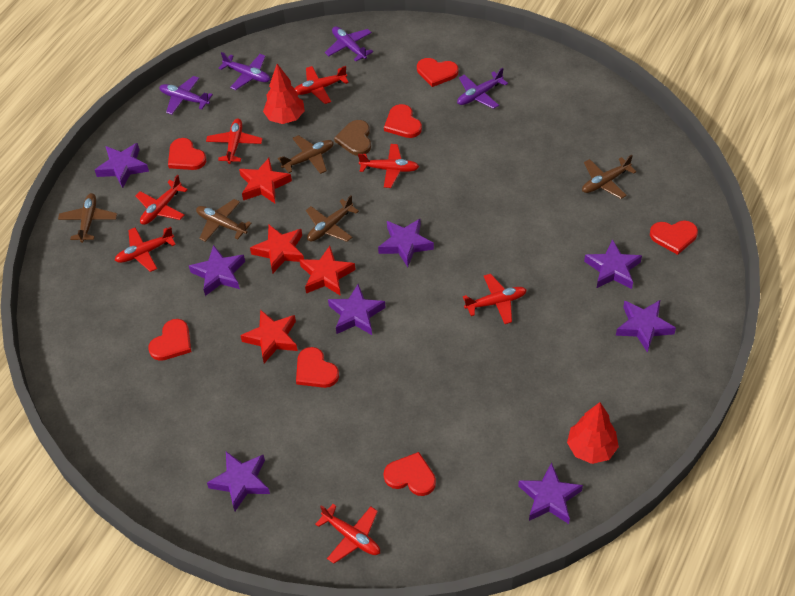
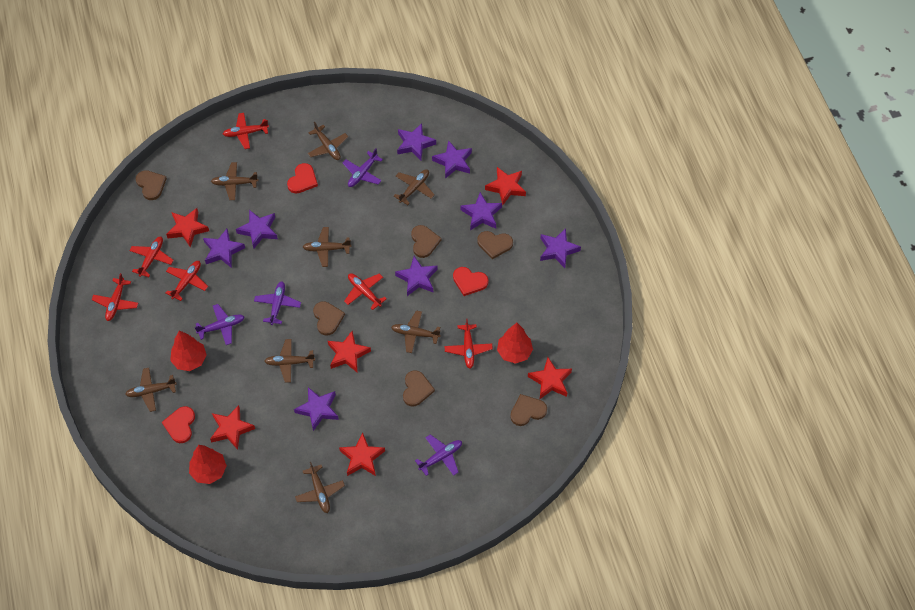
brown heart: [334,120,371,156] = 1 -> [136,170,167,200] [313,301,345,336] [403,370,435,407] [411,225,442,258] [477,231,513,259] [510,394,547,426] = 6
brown plane: [58,193,117,243] [196,199,252,242] [278,135,334,174] [306,195,359,242] [582,155,637,199] = 5 -> [125,368,177,412] [211,162,259,200] [264,339,315,383] [295,462,345,513] [303,227,351,267] [308,122,348,160] [391,311,441,353] [394,169,435,205] = 8
red heart: [148,319,191,361] [168,138,206,170] [296,347,339,388] [383,452,436,496] [384,104,422,138] [417,58,458,87] [650,220,698,255] = 7 -> [162,406,195,443] [287,163,318,194] [453,267,488,296] = 3
red plane: [115,227,176,272] [135,175,188,225] [206,118,263,164] [294,66,349,104] [315,504,380,564] [358,144,419,188] [463,274,527,324] = 7 -> [92,273,138,321] [129,237,174,277] [166,261,208,301] [223,113,269,149] [344,273,387,310] [445,319,493,368] = 6
red star: [239,158,292,203] [240,310,298,363] [250,225,304,273] [299,246,356,296] = 4 -> [166,208,209,248] [210,405,255,450] [328,331,371,373] [339,432,385,476] [485,167,526,205] [528,357,572,399] = 6
red tree: [263,64,305,124] [567,402,619,464] = 2 -> [170,330,207,371] [189,445,227,484] [497,323,533,364] = 3

